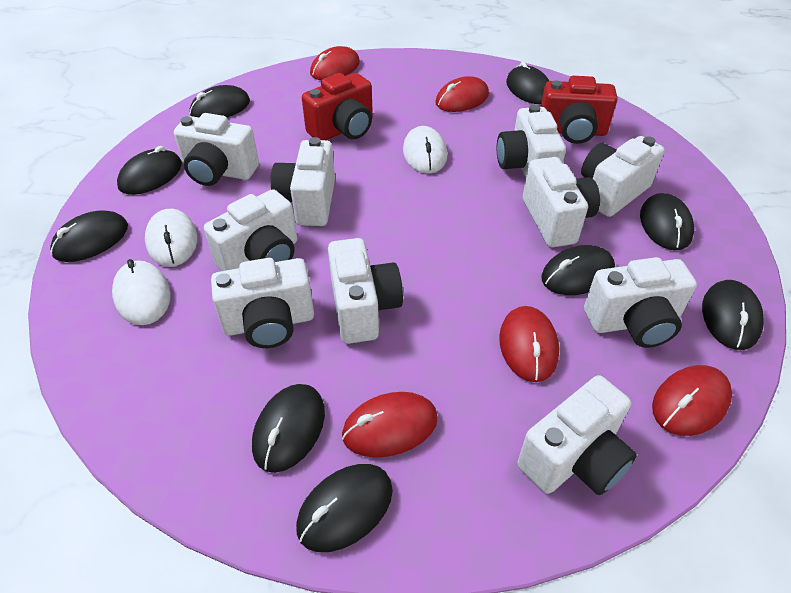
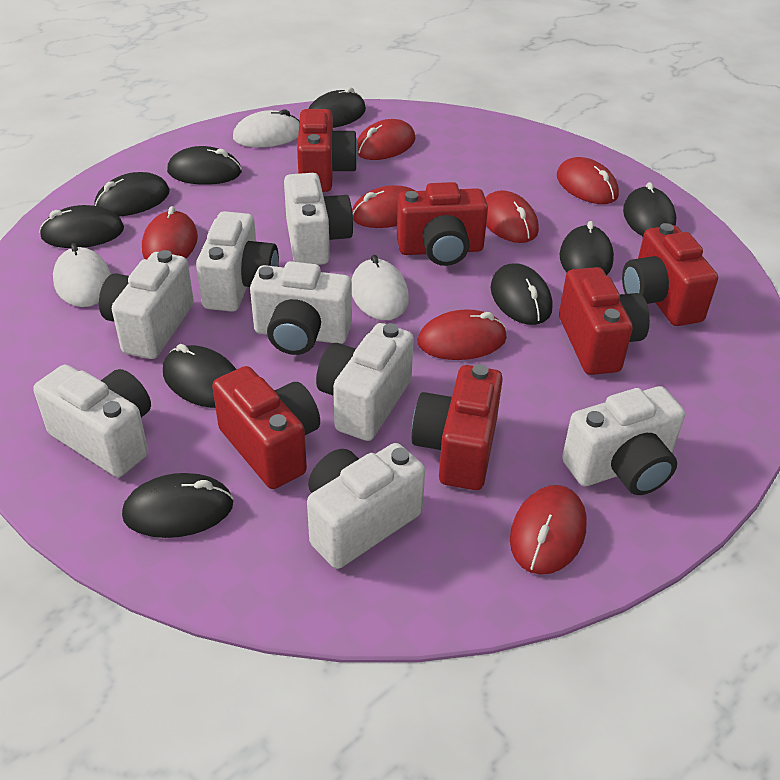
red camera: [302,73,373,140] [541,76,618,144] = 2 -> [212,366,320,489] [297,109,358,192] [397,182,488,266] [412,364,503,490] [559,267,650,375] [622,223,718,326] = 6
red mouse: [310,46,360,80] [342,392,438,458] [435,76,489,112] [499,306,559,382] [652,365,732,436] = 5 -> [142,206,198,259] [352,185,415,228] [357,119,416,160] [418,309,507,360] [485,190,539,243] [510,485,587,575] [557,157,619,204] = 7
white camera: [174,113,259,186] [204,189,297,271] [211,258,314,348] [271,137,335,226] [328,238,403,344] [497,104,566,178] [518,375,637,495] [523,157,600,247] [581,136,665,217] [584,257,697,348] = 10 -> [33,365,151,477] [99,250,194,359] [196,211,279,312] [250,261,352,355] [284,173,353,265] [307,443,425,569] [316,323,414,441] [562,386,685,495] = 8

